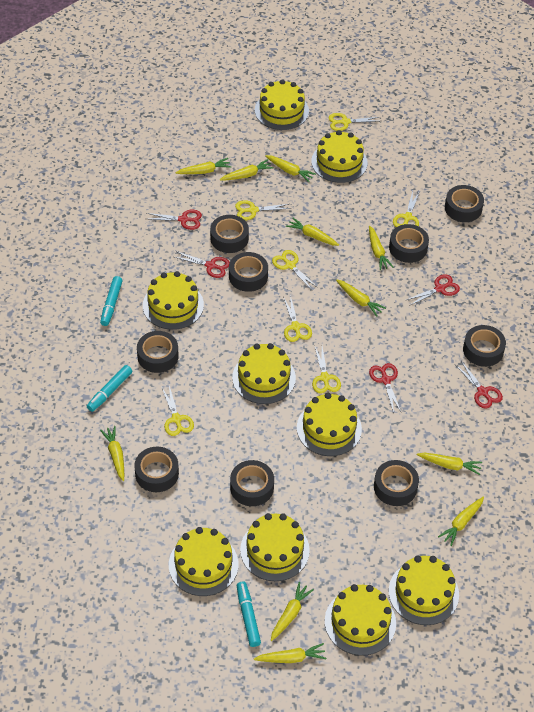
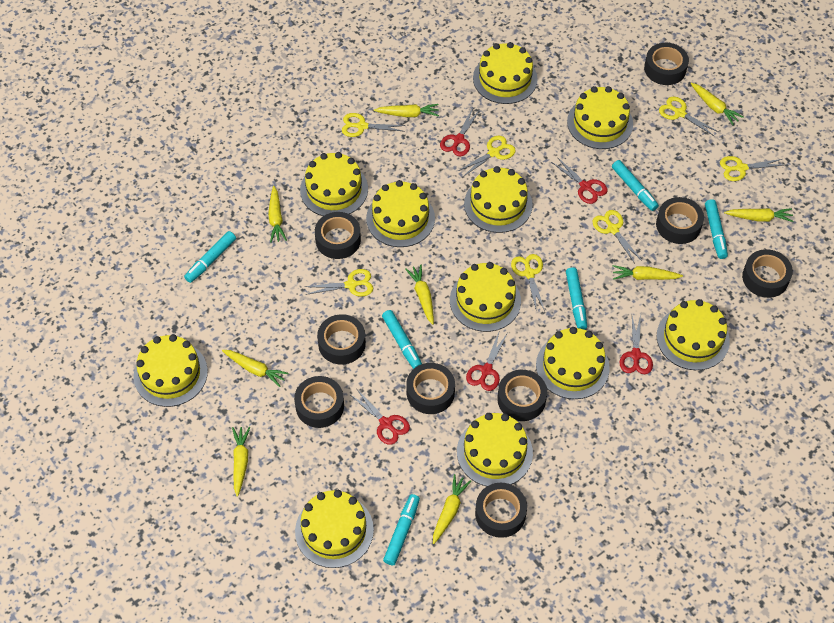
turquoise marker: [87,365,132,412] [100,276,123,326] [237,582,261,647] = 3 -> [184,231,236,283] [382,310,422,369] [383,494,420,565] [566,267,587,330] [612,160,659,211] [705,199,728,259] = 6
yellow cake: [143,271,204,330] [169,527,238,596] [232,343,296,404] [240,513,310,581] [255,79,309,130] [297,393,362,456] [311,130,368,183] [325,584,396,656] [389,556,459,625] = 9 -> [134,334,208,407] [295,490,374,568] [300,152,368,216] [366,180,435,247] [450,262,521,332] [457,413,533,486] [464,166,533,233] [473,42,538,104] [536,327,610,399] [567,86,633,149] [657,299,730,370] = 11
yellow carrot: [100,426,124,481] [175,158,232,174] [220,159,274,180] [254,643,326,663] [266,155,316,182] [271,582,314,641] [286,217,339,246] [336,279,386,317] [369,226,393,270] [417,453,482,475] [438,497,484,546] = 11 -> [222,350,289,387] [232,427,250,497] [268,186,287,243] [374,104,439,117] [405,265,434,325] [433,474,471,544] [613,265,683,280] [690,83,743,125] [724,208,794,222] = 9

